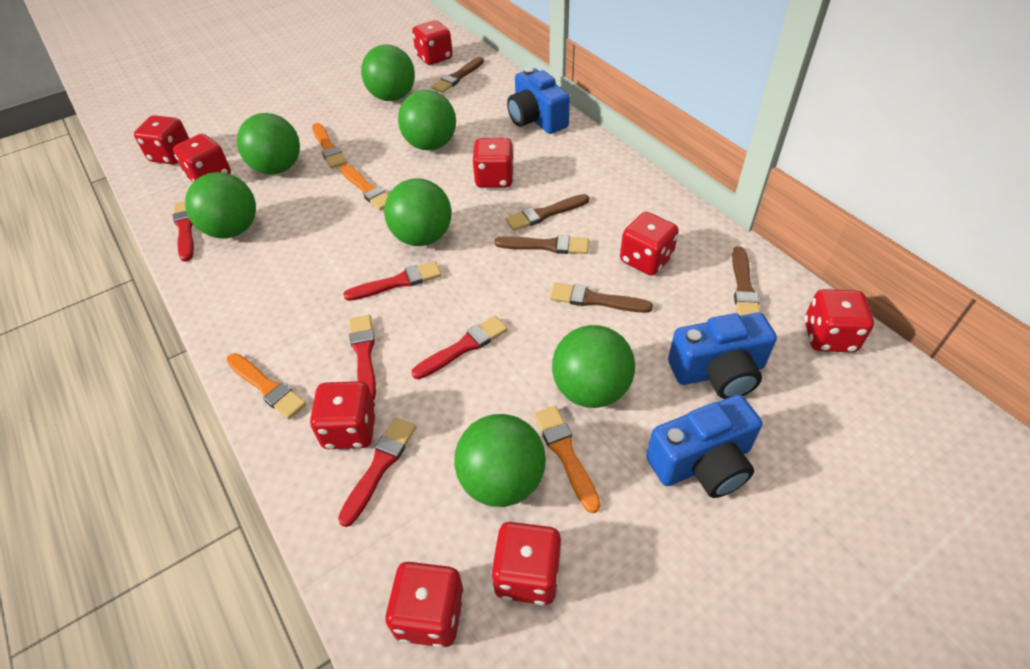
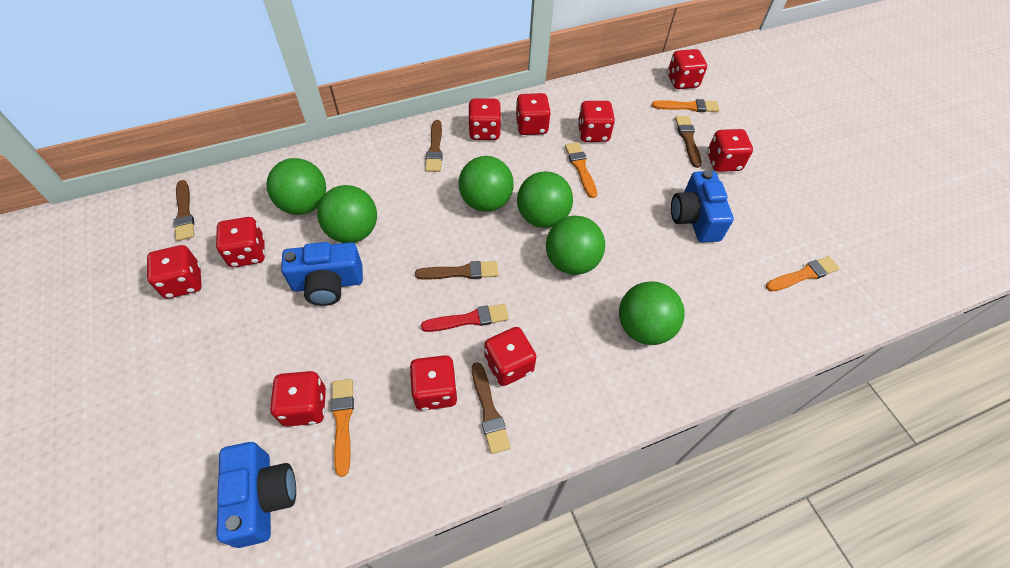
green ball: [185,172,256,239] [237,113,300,175] [361,44,415,101] [384,178,452,246] [398,90,456,150] [454,414,546,507] [552,325,635,408] = 7 -> [267,158,326,215] [317,185,377,243] [458,156,514,212] [517,171,573,228] [546,216,605,275] [619,281,685,345] = 6
red brush: [173,201,194,262] [338,418,416,527] [343,261,442,301] [349,315,376,400] [412,316,508,379] = 5 -> [421,304,509,332] = 1
red dice: [134,115,189,164] [173,134,231,182] [310,381,377,449] [385,562,464,648] [412,20,453,65] [472,138,514,188] [491,522,561,605] [620,212,679,276] [804,289,874,353] = 9 -> [147,245,202,299] [216,217,265,267] [270,371,326,427] [409,355,458,411] [468,99,501,140] [484,327,536,386] [515,93,551,135] [578,101,615,142] [668,49,707,89] [707,129,753,172] = 10

